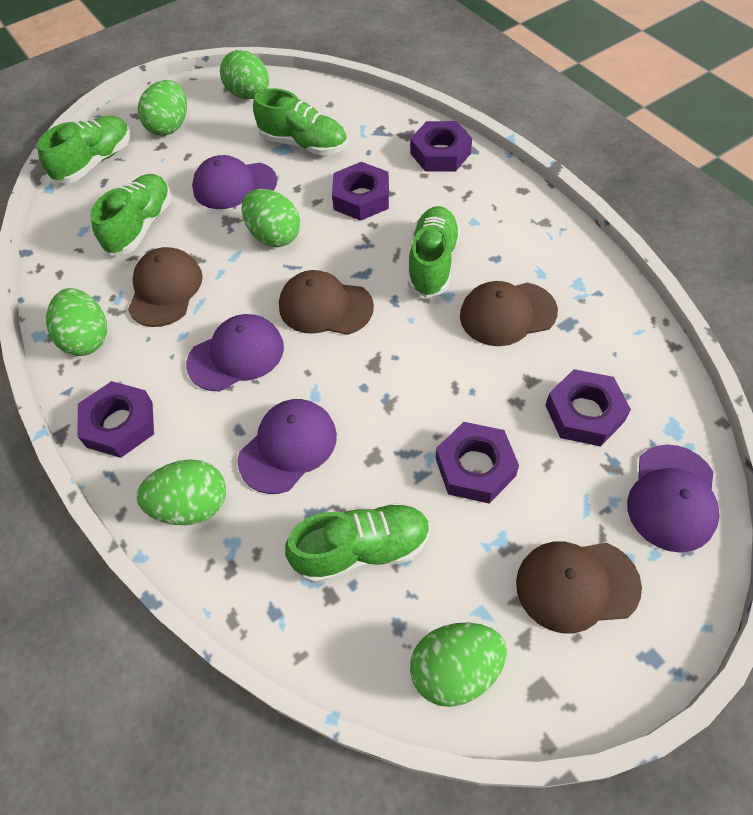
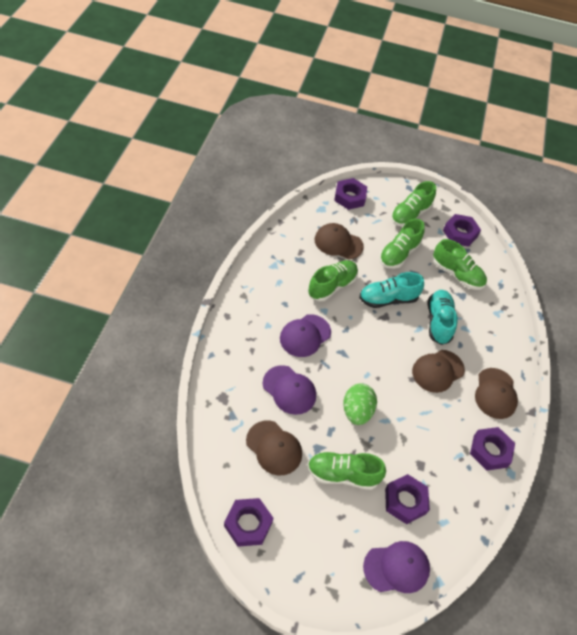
green egg: [46,288,107,356] [137,459,226,525] [138,80,187,136] [220,50,269,99] [241,189,300,247] [410,622,507,707] = 6 -> [343,383,377,425] = 1
purple cap: [186,314,284,391] [192,155,277,209] [237,399,337,494] [627,445,719,553] = 4 -> [262,365,316,415] [280,314,331,357] [363,541,430,593] = 3
turquoise shoe: none = 0 -> [359,272,424,308] [427,290,458,345] = 2

